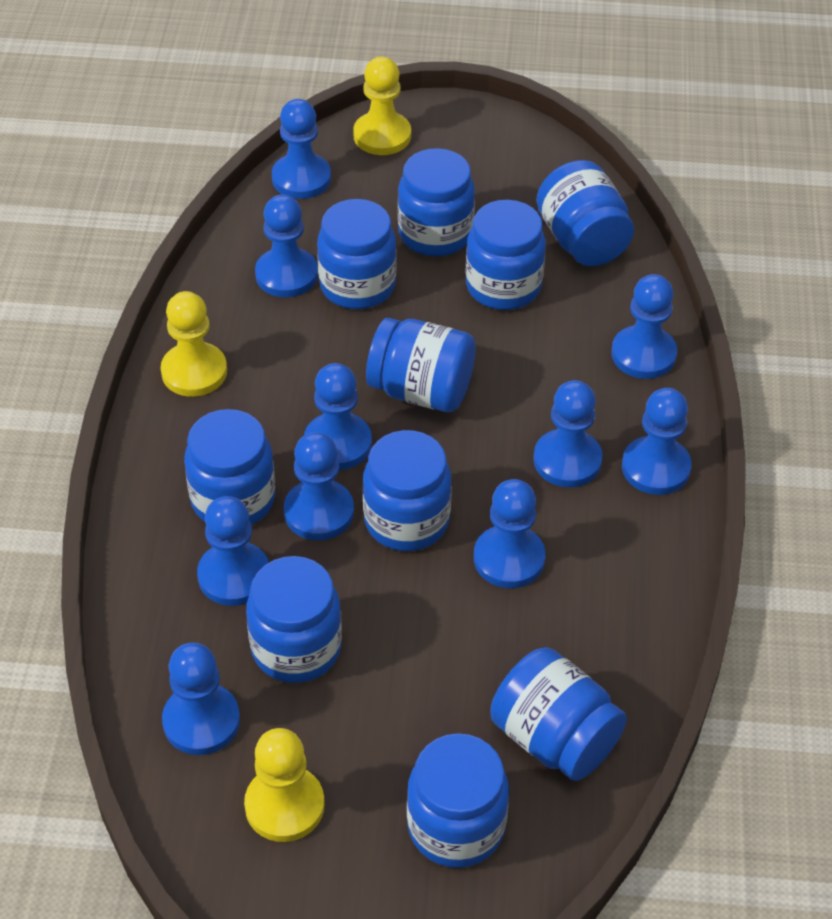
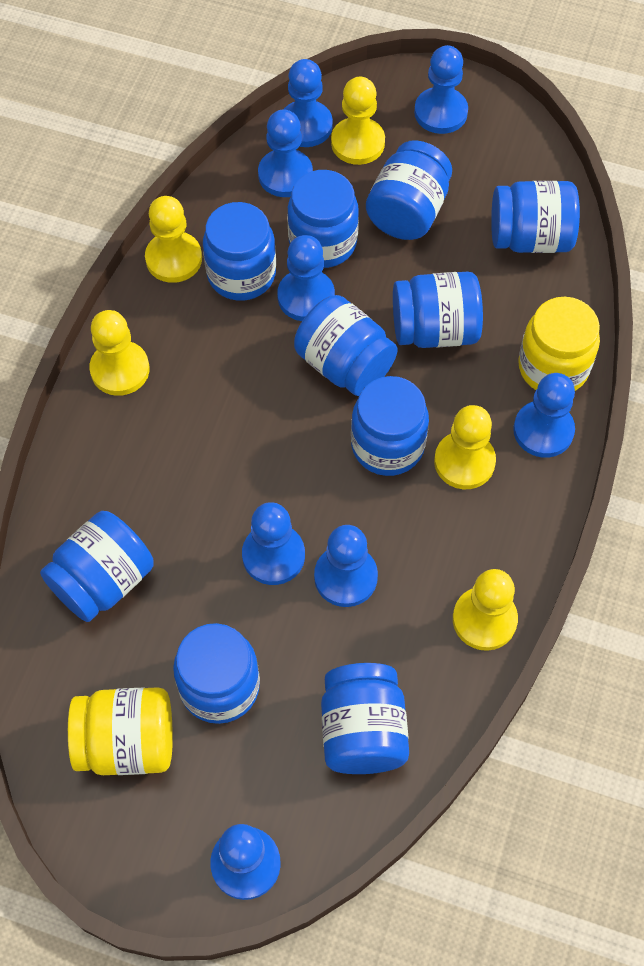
blue pawn: [162,642,240,755] [197,496,269,606] [255,195,318,297] [272,99,331,199] [284,432,354,540] [304,363,372,470] [474,479,546,588] [533,380,603,487] [611,274,677,379] [622,388,692,495] = 10 -> [210,824,281,900] [242,502,305,585] [258,109,313,197] [277,235,335,321] [284,59,333,147] [314,525,378,607] [414,45,468,134] [513,373,575,458] = 8
yellow jar: none = 0 -> [68,687,173,775] [518,297,600,391] = 2
yellow pawn: [161,291,227,397] [244,728,325,842] [353,57,411,155] = 3 -> [89,310,150,396] [145,196,202,283] [331,77,385,165] [434,405,496,489] [453,569,518,651] = 5

